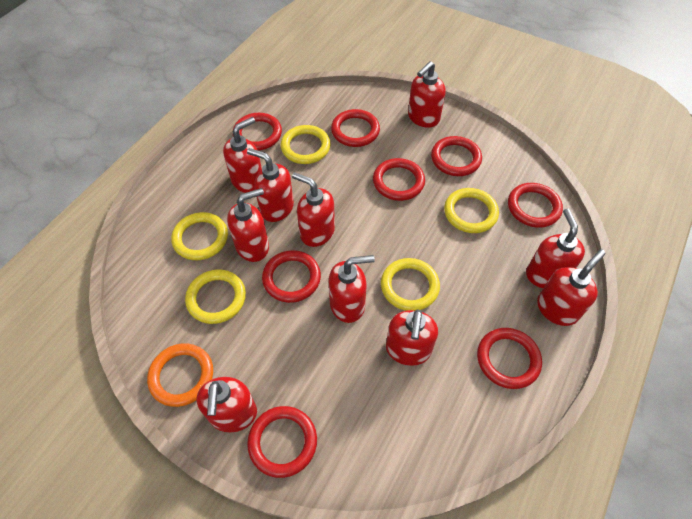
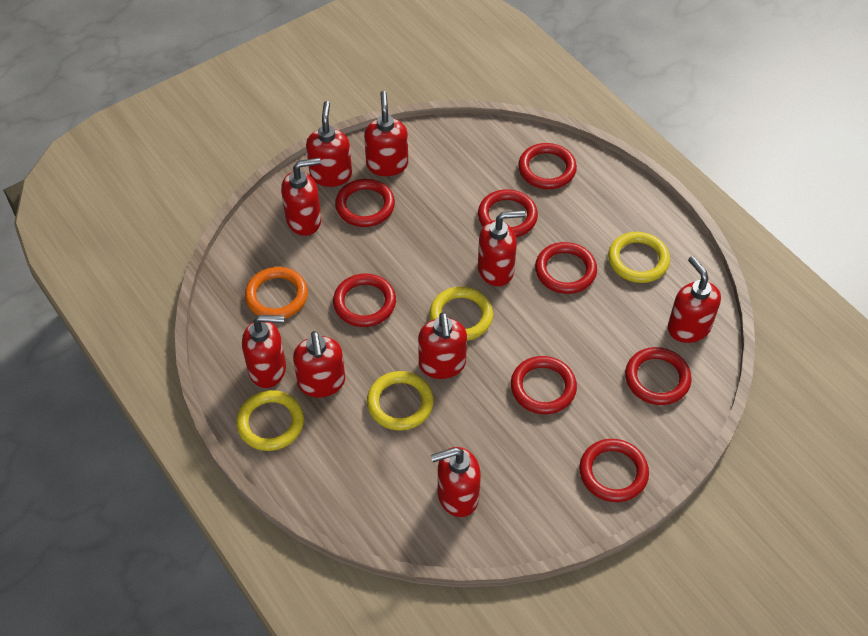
red soap dispenser: [197,377,257,432] [223,117,262,193] [227,188,269,262] [247,148,294,222] [292,172,335,247] [329,255,375,323] [386,309,438,366] [408,61,446,128] [526,208,585,288] [537,249,606,326] = 10 -> [242,315,286,388] [281,158,321,236] [293,331,345,398] [306,101,352,187] [364,91,408,176] [418,312,467,379] [431,447,481,517] [478,210,525,286] [668,256,721,343] = 9
yellow ring: [171,212,228,260] [185,269,246,324] [281,125,331,164] [381,258,440,311] [444,188,499,233] = 5 -> [236,390,304,451] [367,371,434,430] [430,287,493,341] [608,232,670,283] = 4

